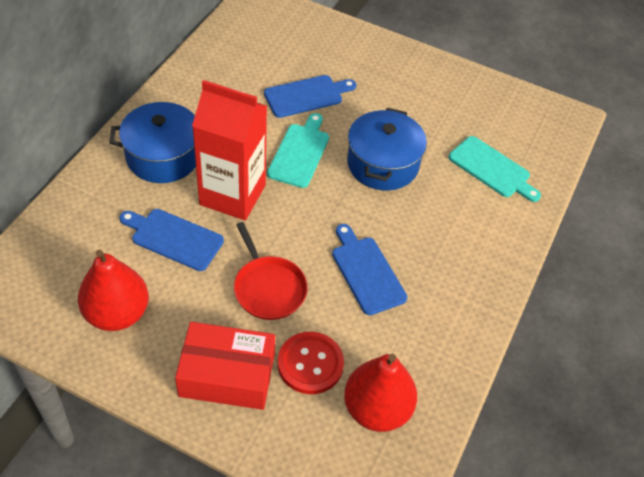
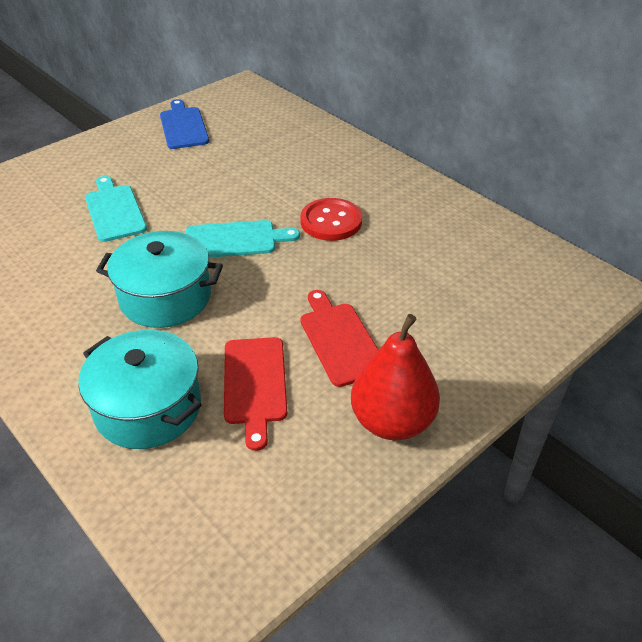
blue cutting board: [120,209,224,271] [264,75,356,118] [332,224,407,315] = 3 -> [160,99,209,149] = 1
blue pot: [110,102,196,183] [347,108,427,191] = 2 -> none = 0
red box: [175,322,275,410] = 1 -> none = 0
red carton: [192,80,267,220] = 1 -> none = 0
red cutting board: none = 0 -> [224,337,287,451] [301,290,378,387] = 2
red pan: [234,222,308,320] = 1 -> none = 0
red pear: [78,250,149,331] [344,354,417,432] = 2 -> [351,314,440,440] = 1
turquoise pot: none = 0 -> [78,330,202,449] [96,231,223,328] = 2

